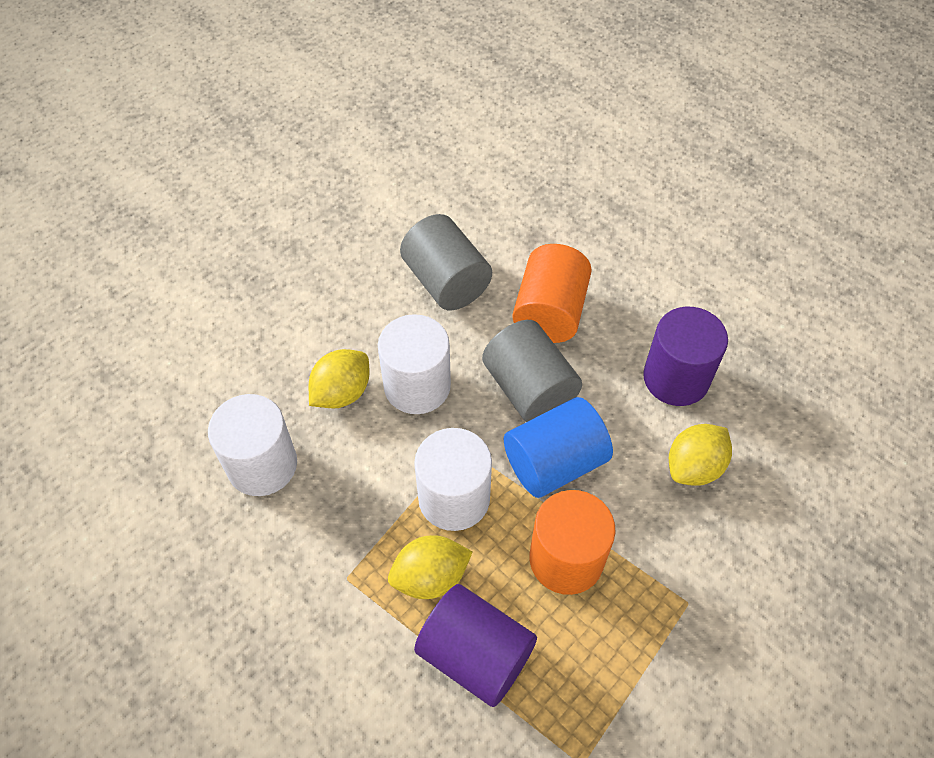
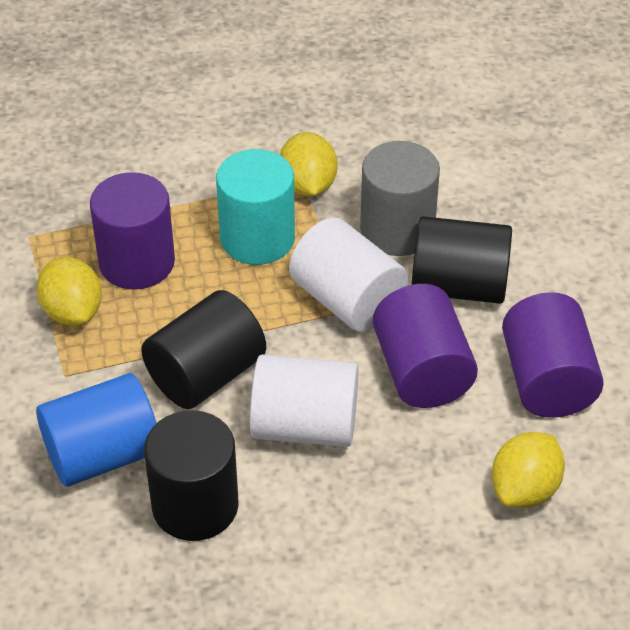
black cylinder: none = 0 -> [141,290,266,409] [144,410,239,541] [412,216,512,304] = 3
grey cylinder: [400,214,492,310] [482,320,582,422] = 2 -> [360,141,440,256] = 1
orange cylinder: [512,244,592,343] [530,490,616,595] = 2 -> none = 0
purple cylinder: [414,584,537,707] [643,307,728,406] = 2 -> [90,172,175,289] [373,284,478,408] [502,292,604,418] = 3
turquoise cylinder: none = 0 -> [216,149,295,265] = 1
white cylinder: [208,394,297,496] [378,314,451,414] [414,428,492,531] = 3 -> [250,355,358,447] [289,217,408,332] = 2

